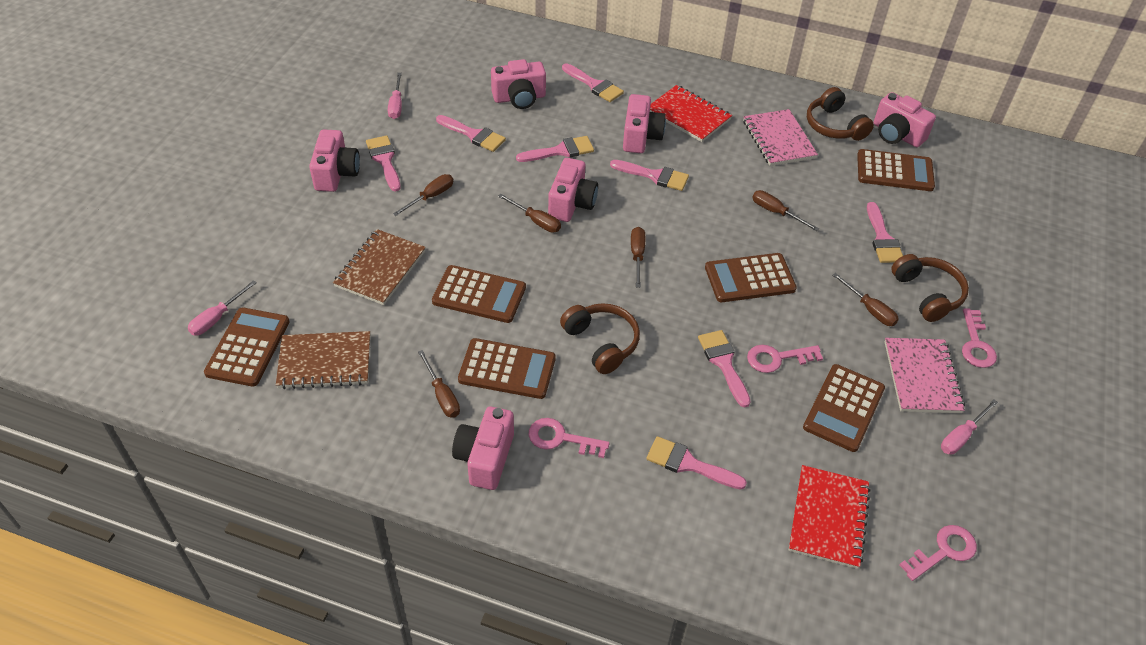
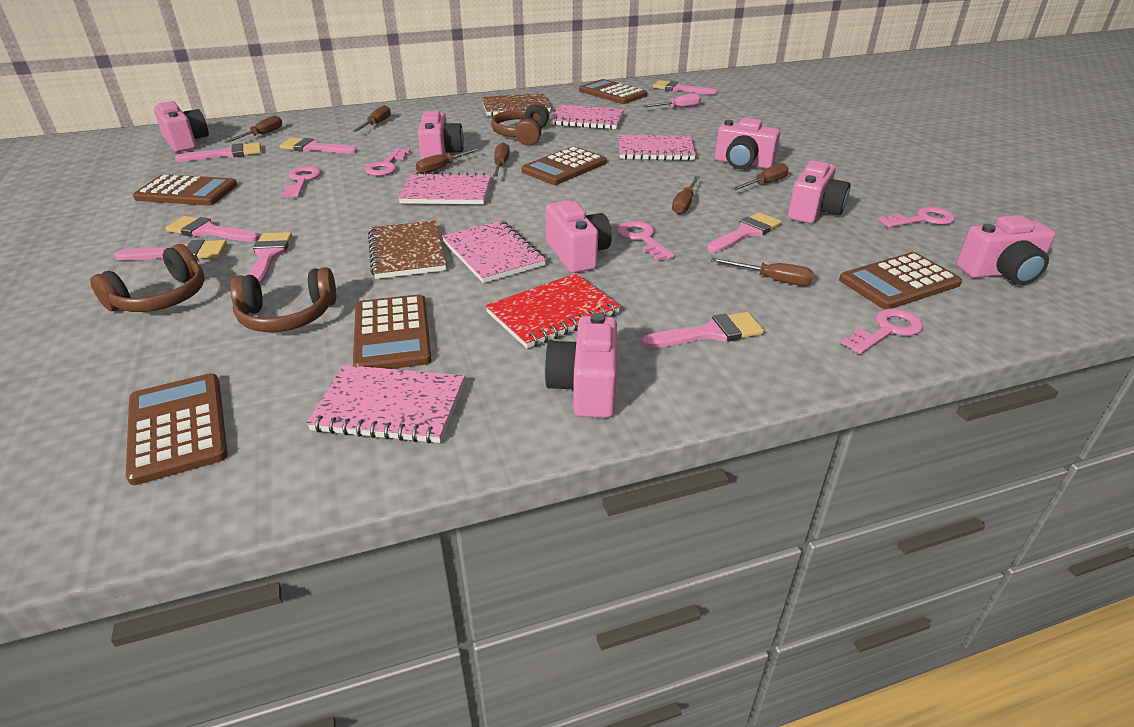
brown screwdriver: [393,174,453,216] [418,350,460,418] [498,194,561,233] [631,227,645,288] [752,190,819,231] [832,273,899,326] = 6 -> [224,116,282,143] [352,105,391,132] [416,148,480,174] [493,143,510,177] [672,176,700,214] [711,258,814,286] [732,163,789,190] = 7
pink camera: [309,129,360,192] [452,407,514,490] [491,59,546,109] [548,158,598,222] [623,94,666,153] [874,92,936,147] = 6 -> [154,101,209,152] [418,111,464,159] [544,313,617,418] [546,200,612,273] [715,118,780,169] [788,160,851,223] [956,215,1055,285] = 7
pink key: [529,418,610,458] [747,345,823,373] [900,525,977,581] [962,308,997,368] = 4 -> [282,166,321,197] [365,148,410,176] [618,221,675,261] [841,309,923,354] [878,207,955,227] = 5
pink notebook: [743,109,818,166] [885,338,965,413] = 2 -> [306,365,465,444] [398,172,491,204] [442,220,546,283] [550,105,624,130] [619,135,696,161] = 5
pink screwdriver: [188,280,257,336] [388,73,402,119] [941,400,998,454] = 3 -> [643,93,701,108] = 1
red notebook: [650,85,732,142] [789,465,871,569] = 2 -> [485,273,621,349] = 1

